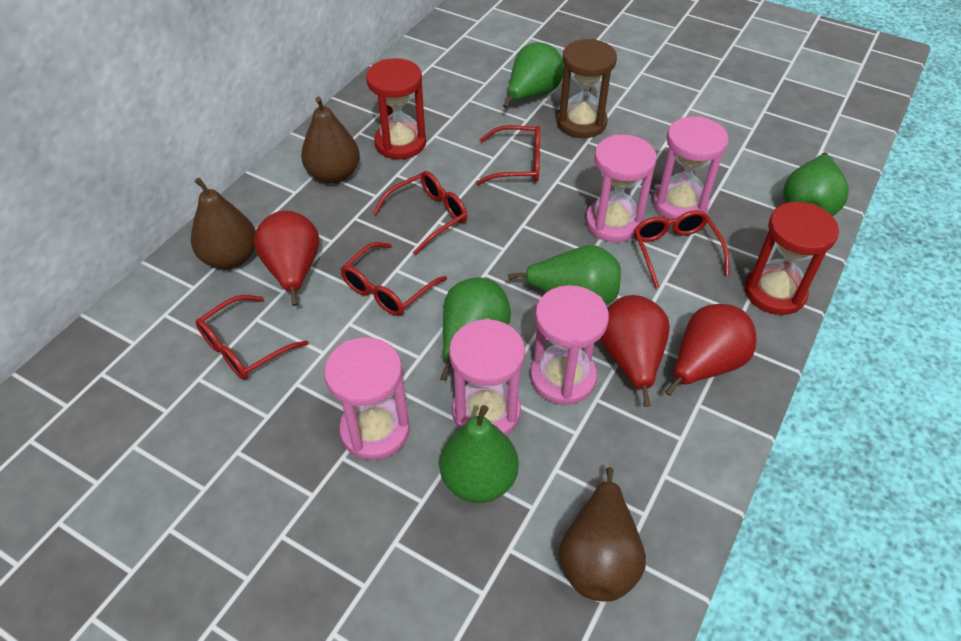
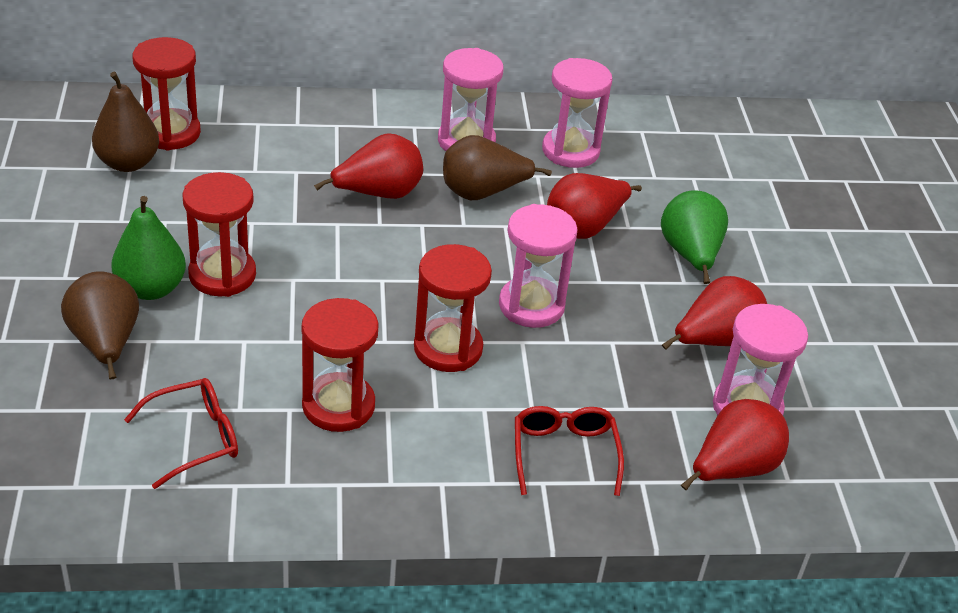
brown hourglass: [557,39,617,138] = 1 -> none = 0
green pear: [440,277,511,381] [440,405,518,503] [503,42,564,108] [508,245,621,306] [783,152,849,216] = 5 -> [111,196,186,300] [661,190,728,284] = 2
pink hourglass: [324,337,410,460] [449,319,525,435] [530,285,609,405] [585,134,657,243] [653,116,729,220] = 5 -> [438,48,504,151] [499,204,578,328] [542,58,612,168] [713,304,808,415] = 4
red glasses: [196,295,309,380] [341,242,447,316] [373,171,467,255] [476,125,540,185] [634,210,729,289] = 5 -> [124,378,238,489] [515,406,624,496] = 2
red hourglass: [366,58,426,159] [745,202,839,315] = 2 -> [132,37,201,150] [182,172,256,297] [301,298,379,432] [414,244,492,372] = 4
red pear: [254,210,319,306] [600,295,670,407] [665,304,756,396] = 3 -> [314,133,423,199] [547,173,642,239] [662,276,767,350] [681,399,789,490] = 4

